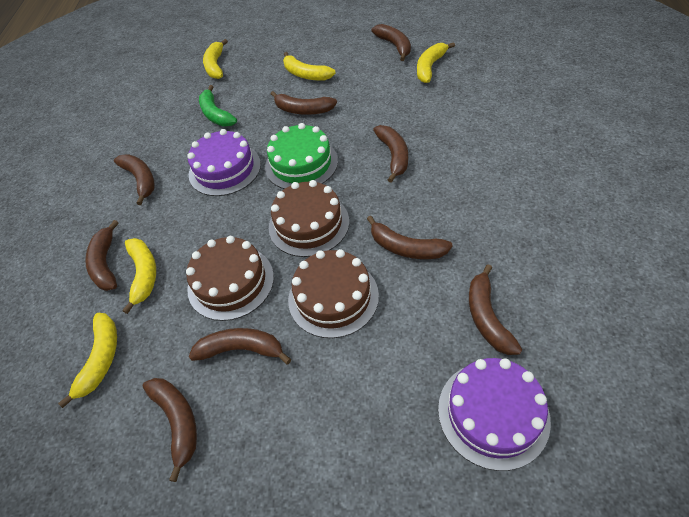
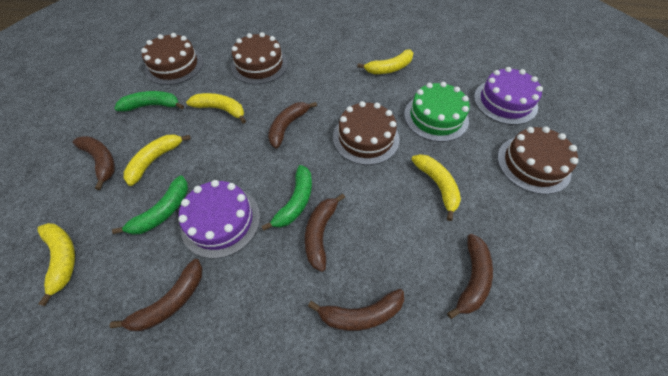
brown banana: [85,220,119,291] [114,154,155,205] [142,378,197,482] [189,328,291,364] [271,91,337,115] [367,216,453,259] [371,24,411,61] [373,125,408,183] [469,264,522,355] = 9 -> [73,136,115,190] [109,259,202,331] [268,102,317,149] [305,194,345,272] [308,289,404,331] [447,234,493,319] = 6
brown cake: [186,236,274,321] [269,180,349,257] [288,249,379,338] = 3 -> [141,33,203,85] [231,32,288,84] [333,101,400,165] [497,127,578,194] = 4
green banana: [199,85,237,126] = 1 -> [112,175,188,235] [114,91,184,112] [261,165,312,231] = 3

